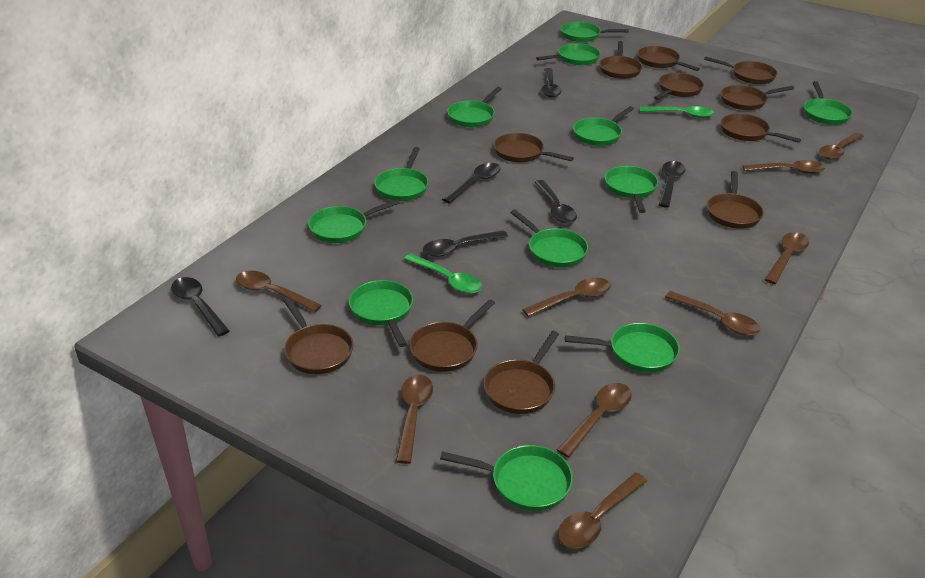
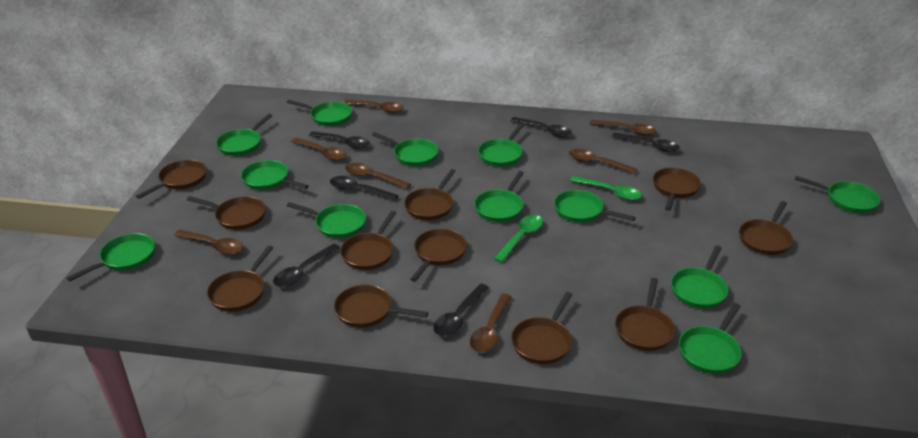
brown spoon: [236,271,322,312] [396,375,433,464] [522,278,611,317] [557,383,632,457] [558,472,647,549] [665,291,760,336] [742,160,825,174] [764,232,809,284] [819,132,864,160] = 9 -> [174,230,243,255] [291,138,346,161] [344,100,404,113] [345,163,411,189] [470,293,511,353] [569,149,638,174] [590,120,656,135] = 7

